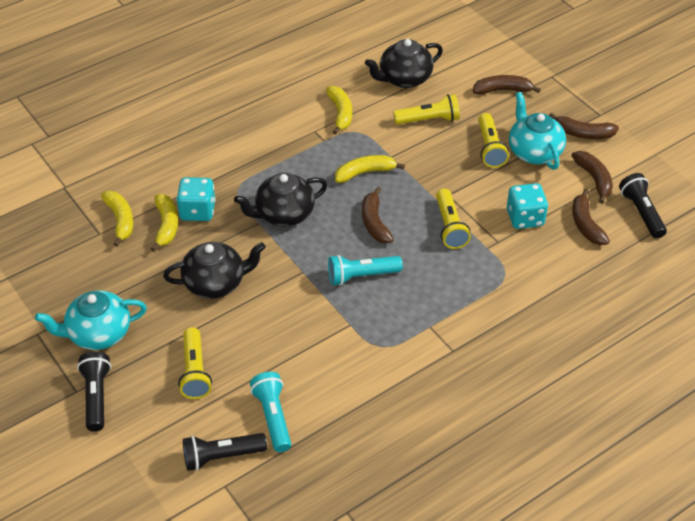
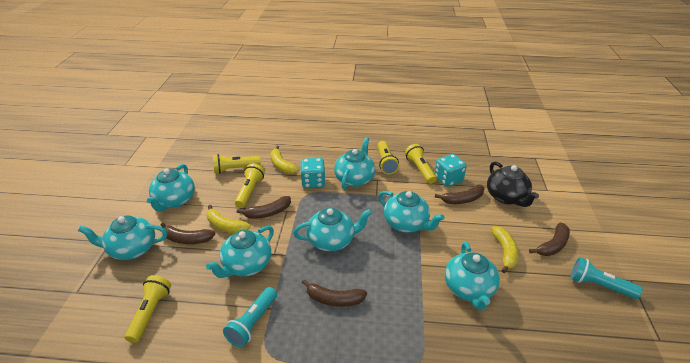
black flashlight: [77,351,111,431] [183,433,267,471] [619,173,667,238] = 3 -> none = 0
black teapot: [163,242,266,299] [234,173,328,226] [365,39,443,88] = 3 -> [487,162,539,207] = 1
turquoise teapot: [35,290,147,350] [509,92,566,170] = 2 -> [78,215,167,260] [147,164,195,212] [206,226,274,278] [293,208,372,252] [334,137,375,189] [379,191,445,233] [445,242,500,310] = 7
yellow banana: [101,191,133,247] [150,194,178,252] [326,86,352,135] [335,155,405,183] = 4 -> [207,205,251,233] [270,146,299,174] [491,226,519,273] = 3
yellow flashlight: [178,327,212,399] [393,94,460,125] [436,189,471,249] [478,113,509,168] = 4 -> [124,275,171,343] [213,154,261,174] [235,163,265,208] [378,141,399,174] [405,144,437,184] = 5

